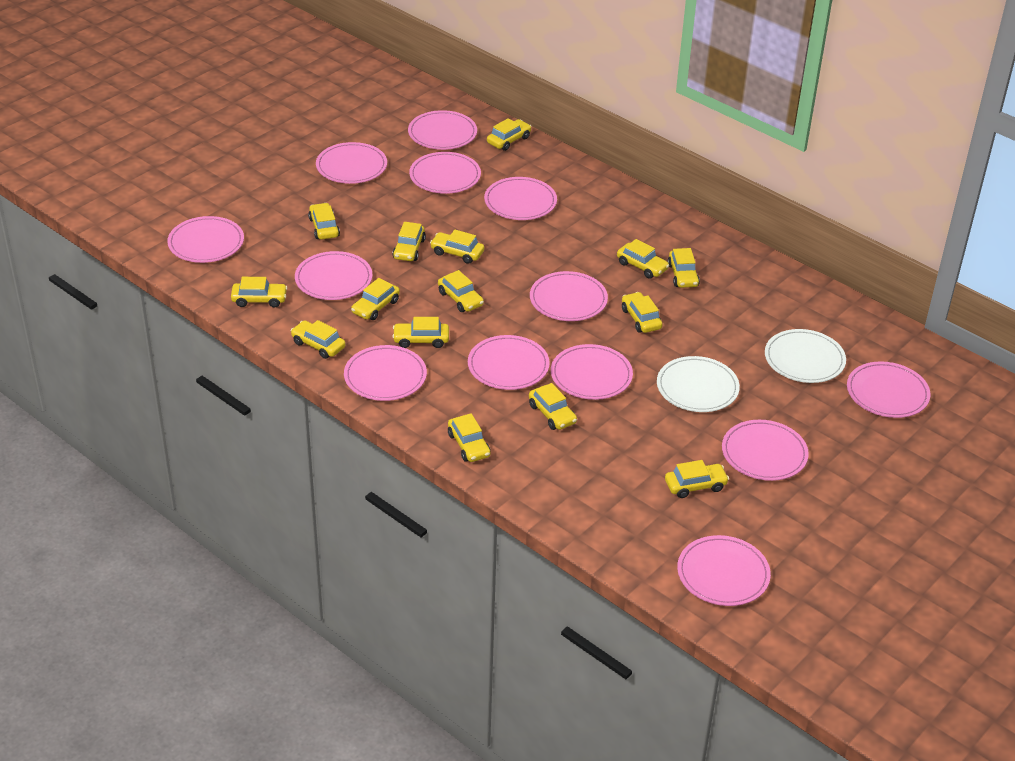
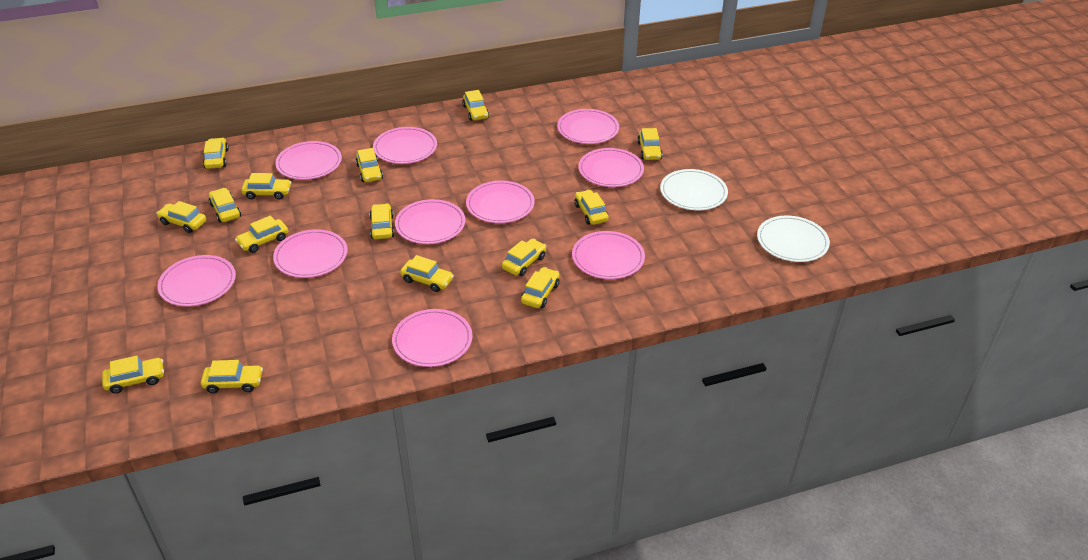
pink plate: [167,216,244,263] [295,251,372,300] [316,142,387,184] [344,345,427,401] [408,110,477,150] [409,152,481,194] [468,335,550,390] [484,177,557,220] [530,271,608,321] [551,344,633,400] [677,535,771,606] [722,420,809,481] [847,361,931,418] = 13 -> [157,255,236,306] [273,229,347,278] [275,141,342,180] [373,127,437,164] [392,309,472,367] [395,199,465,244] [466,181,535,223] [557,109,619,144] [572,231,645,279] [578,148,644,187] = 10

